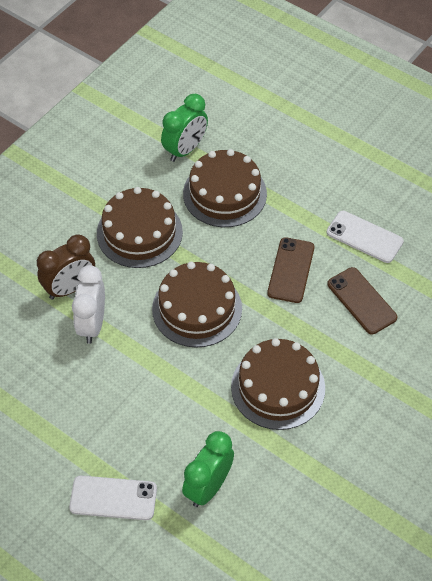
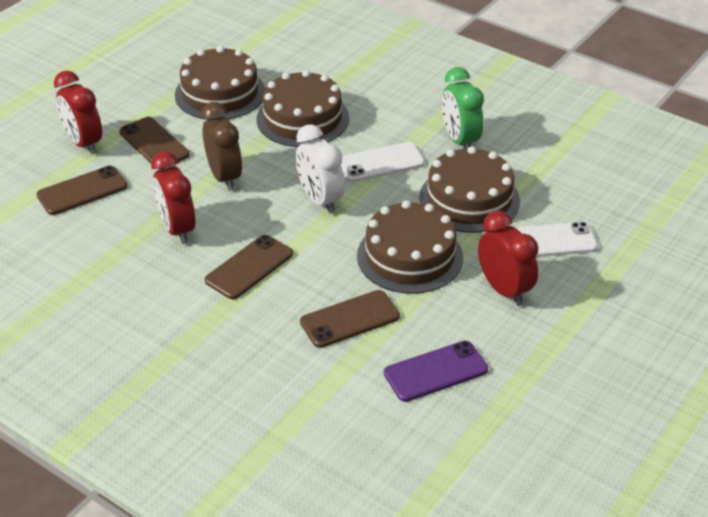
brown phone: [267,237,315,303] [327,267,398,334] = 2 -> [37,166,127,215] [119,117,190,169] [205,235,293,299] [300,290,400,348] = 4
green clock: [161,94,208,162] [182,431,234,507] = 2 -> [442,67,484,149] = 1
purple phone: none = 0 -> [384,341,488,402] = 1
red clock: none = 0 -> [54,71,102,155] [151,152,196,244] [478,210,538,306] = 3

